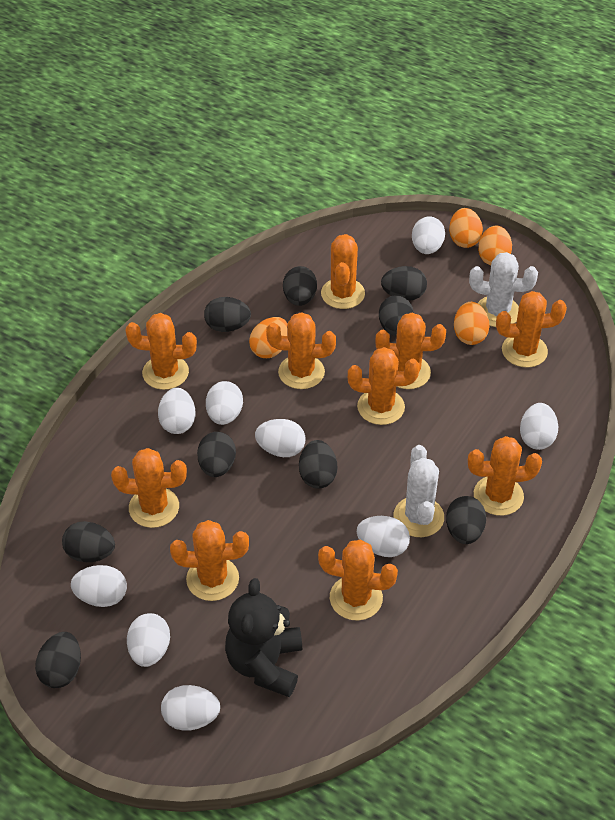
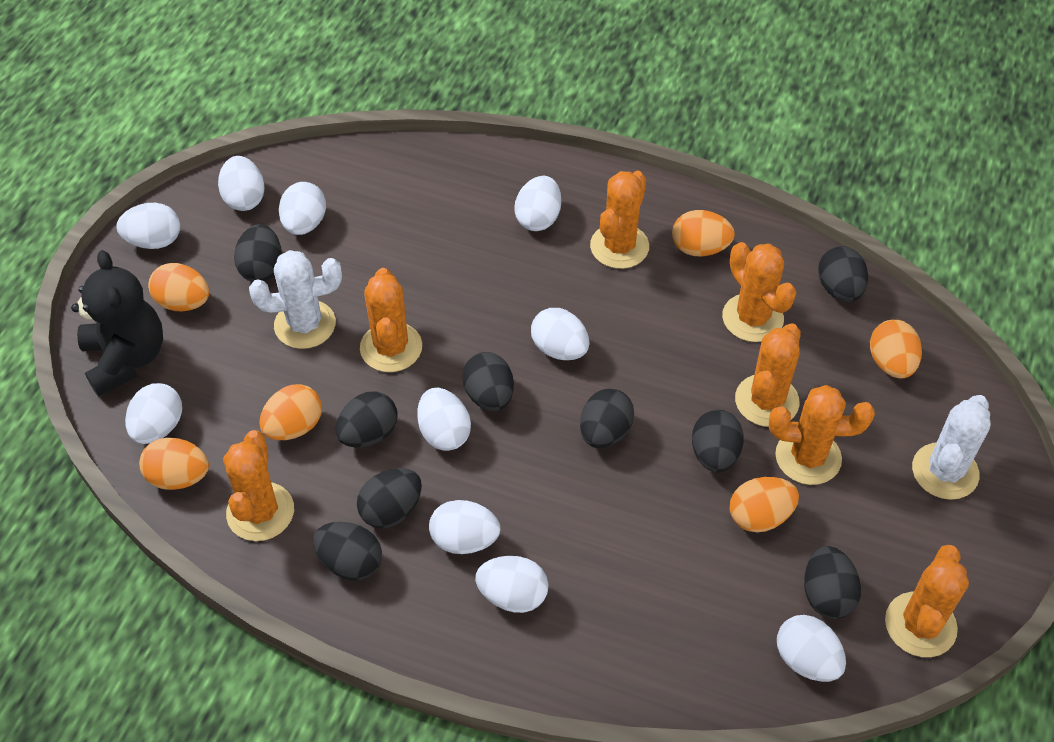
orange cactus: [111,448,187,528] [125,313,197,390] [170,520,249,601] [266,312,336,389] [318,540,398,621] [321,234,365,309] [348,347,420,425] [375,313,446,389] [468,436,542,516] [496,291,567,367] = 10 -> [223,430,294,541] [360,268,422,372] [590,171,649,269] [722,242,796,342] [735,323,801,427] [769,385,875,485] [885,545,969,657] = 7
orange egg: [249,317,288,358] [449,208,483,248] [454,302,490,345] [478,225,512,265] = 4 -> [139,438,209,490] [148,263,209,312] [259,384,322,440] [672,210,735,256] [730,477,799,532] [870,320,922,379] = 6
white egg: [71,565,127,607] [127,613,170,667] [158,388,195,434] [161,685,220,731] [206,381,243,425] [255,419,305,457] [357,516,410,557] [412,217,445,254] [520,403,558,450] = 9 -> [116,203,180,249] [125,383,182,444] [218,156,265,211] [279,182,326,235] [417,388,471,451] [429,500,500,554] [475,556,548,613] [514,176,561,231] [531,308,589,360] [777,615,846,682] = 10

